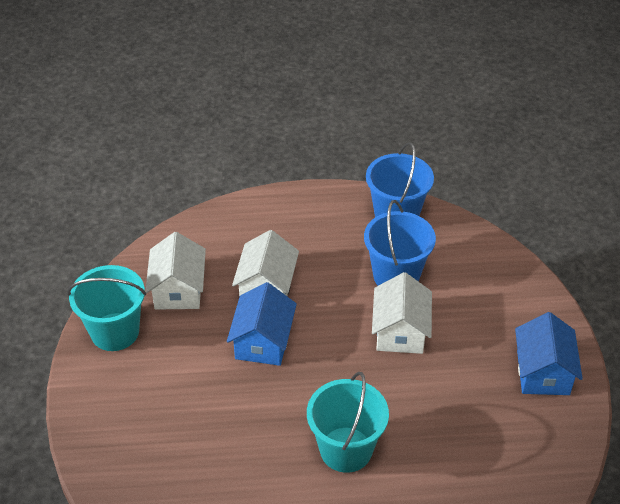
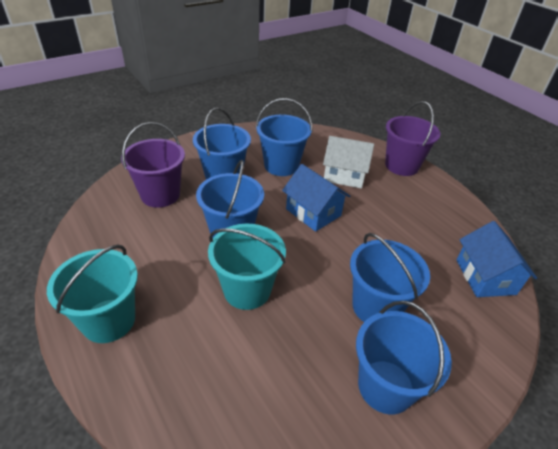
blue bucket: [364,200,436,286] [366,142,434,217] = 2 -> [193,108,251,180] [196,160,264,238] [256,98,312,176] [350,233,430,322] [356,301,452,414] = 5
purple bucket: none = 0 -> [121,122,185,208] [385,101,440,176] = 2
white house: [145,232,206,310] [232,230,299,297] [372,272,432,354] = 3 -> [323,136,374,189] = 1

